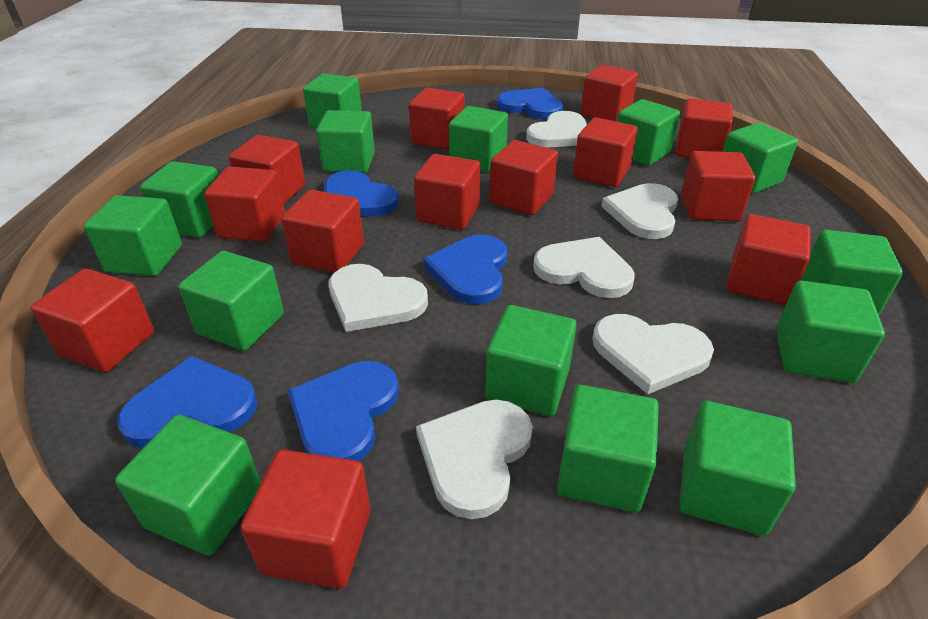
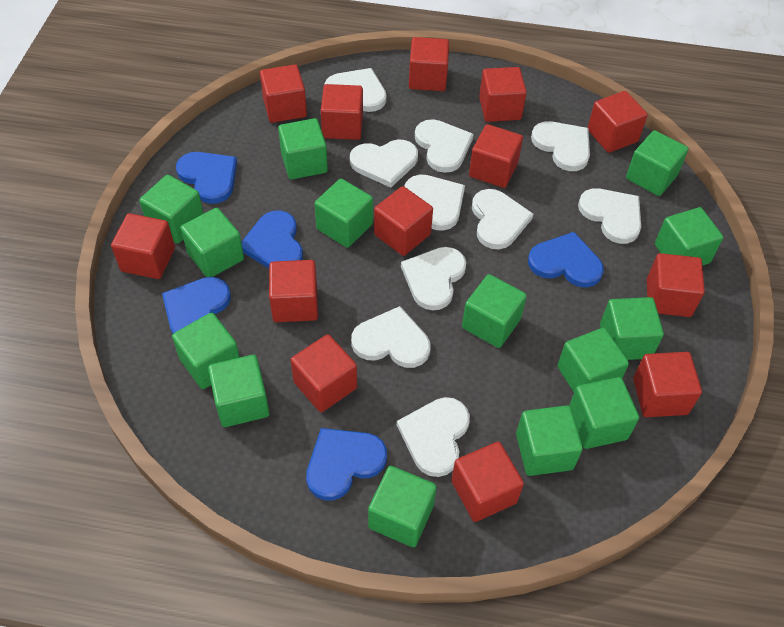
white heart: [329,264,428,332] [416,399,533,519] [526,111,587,147] [533,237,635,298] [593,314,714,394] [601,183,678,239] = 6 -> [324,68,387,112] [350,139,418,188] [351,306,430,368] [397,397,470,477] [401,247,466,310] [404,175,465,231] [415,119,474,173] [472,189,533,249] [531,121,590,171] [578,188,641,244] = 10

